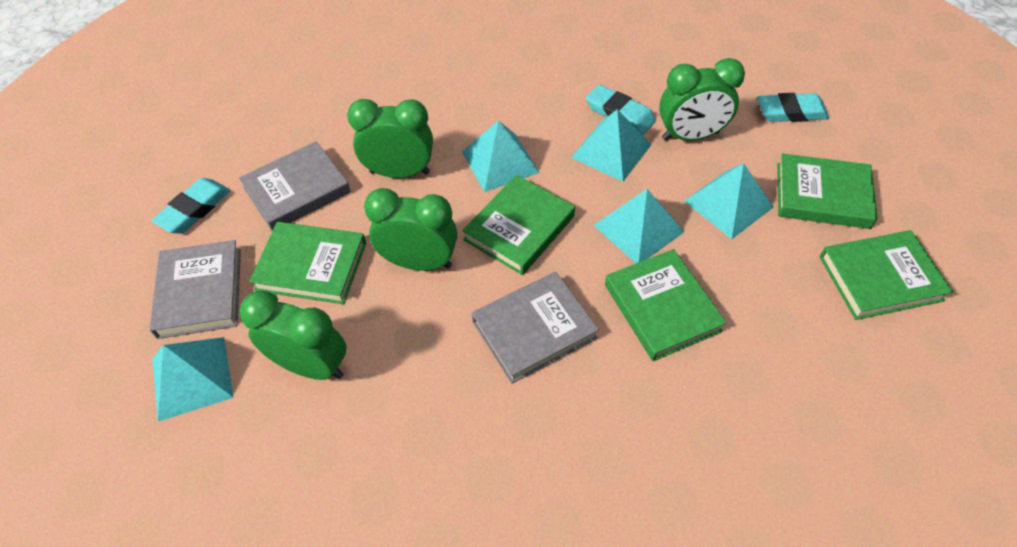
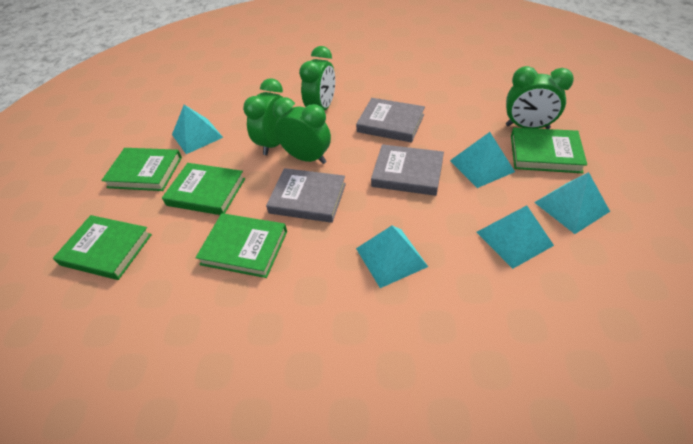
turquoise eraser: [152,178,230,233] [586,85,656,135] [757,93,829,122] = 3 -> none = 0

